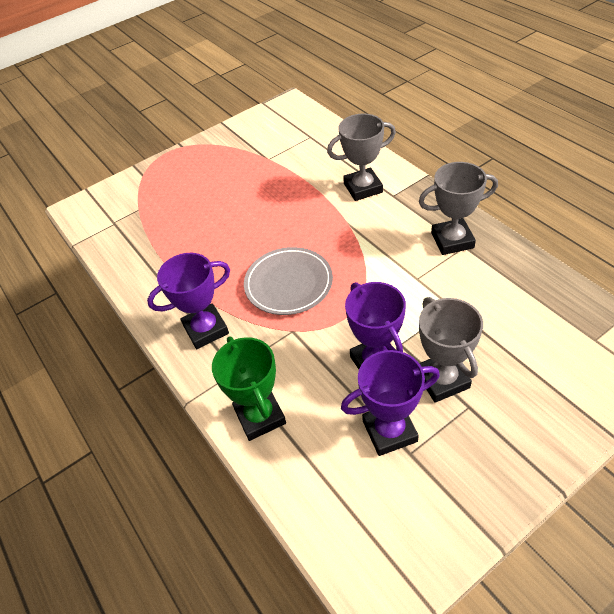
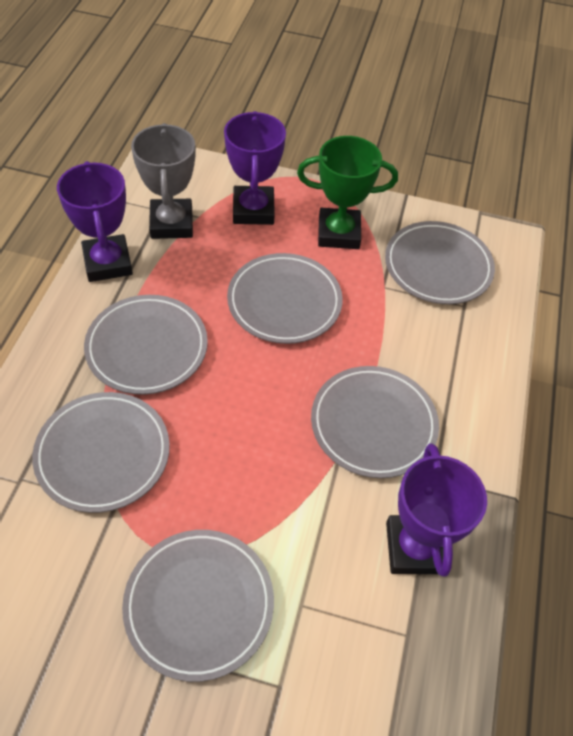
grey plate: [244,247,333,315] = 1 -> [32,392,170,513] [84,295,208,395] [122,530,274,682] [227,253,343,344] [311,366,439,478] [385,221,495,304] = 6
grey trophy: [327,114,396,201] [419,162,498,255] [419,297,483,403] = 3 -> [131,123,196,239] = 1

